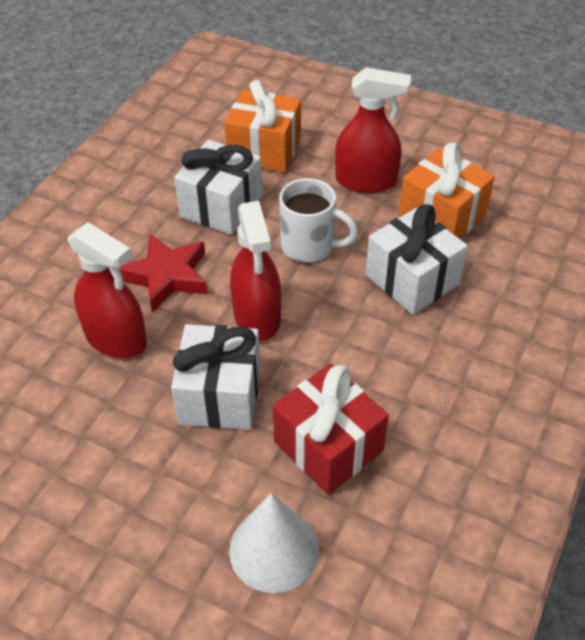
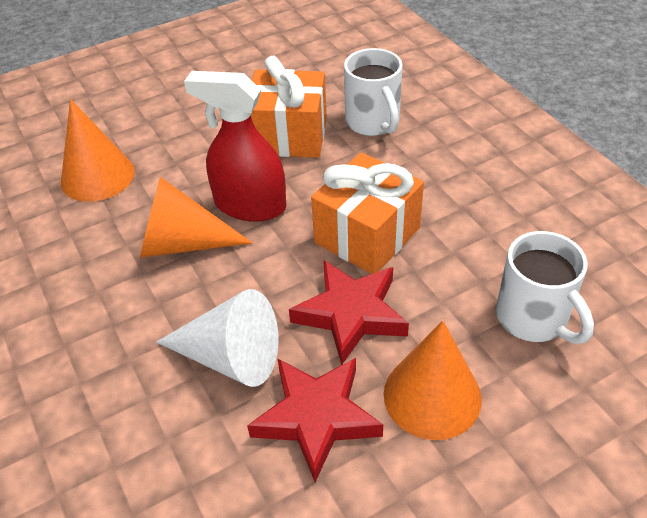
orange cone: none = 0 -> [61,99,135,202] [140,177,253,258] [384,321,482,440] = 3
red gift: [273,364,389,495] = 1 -> none = 0
red spray bottle: [67,222,147,358] [230,201,281,341] [335,67,411,193] = 3 -> [184,71,286,222] = 1
red star: [119,234,208,312] = 1 -> [247,358,383,482] [289,260,409,365] = 2
white gift: [171,324,261,430] [174,140,263,235] [366,204,468,315] = 3 -> none = 0
white mug: [279,178,358,262] = 1 -> [344,48,403,136] [496,231,594,344] = 2

